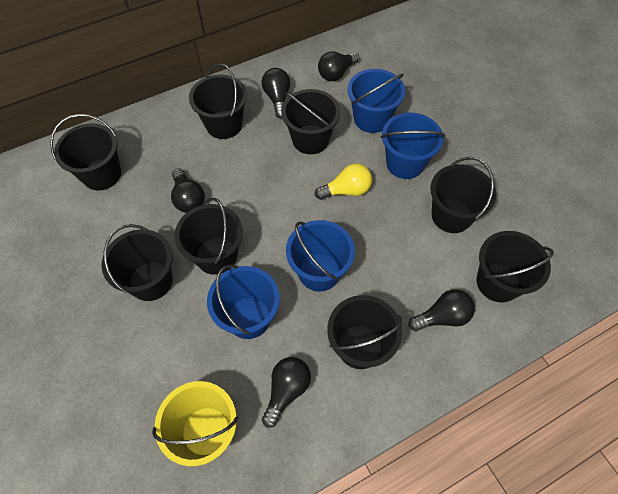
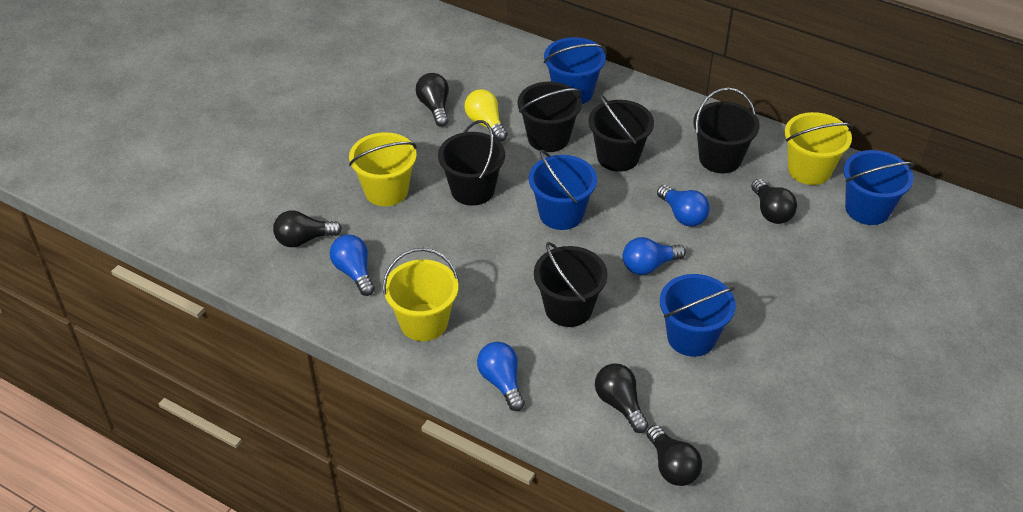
black bucket: [50,114,121,190] [101,224,173,301] [174,198,243,275] [189,63,247,139] [281,89,340,154] [327,295,403,369] [430,157,496,233] [477,231,554,303] = 8 -> [438,120,505,206] [517,82,582,152] [534,242,608,327] [588,94,654,172] [693,88,760,173] = 5
blue light bulb: none = 0 -> [330,235,375,296] [477,342,525,411] [623,237,686,275] [657,185,710,227] = 4
yellow bucket: [152,381,238,466] = 1 -> [349,132,417,206] [383,248,459,341] [785,112,853,185] = 3

